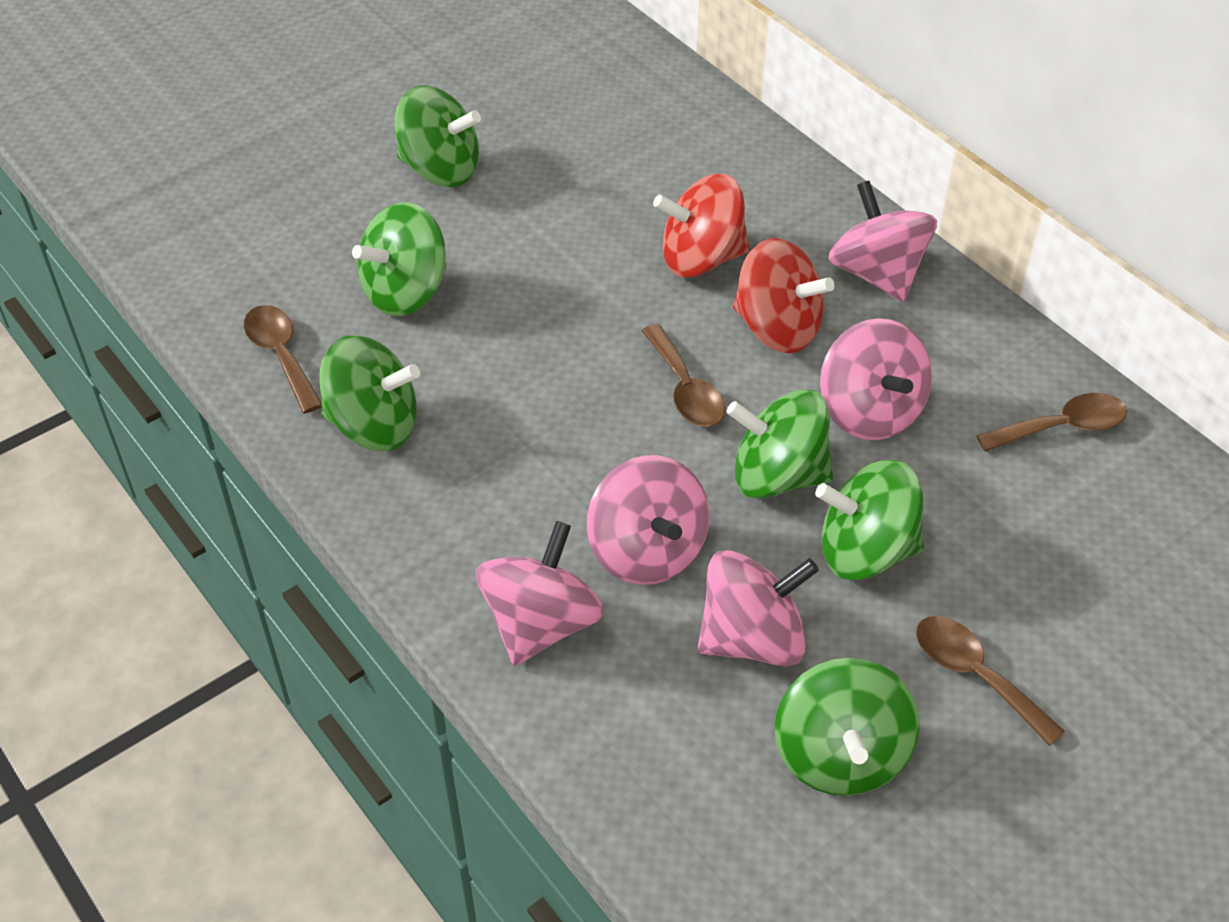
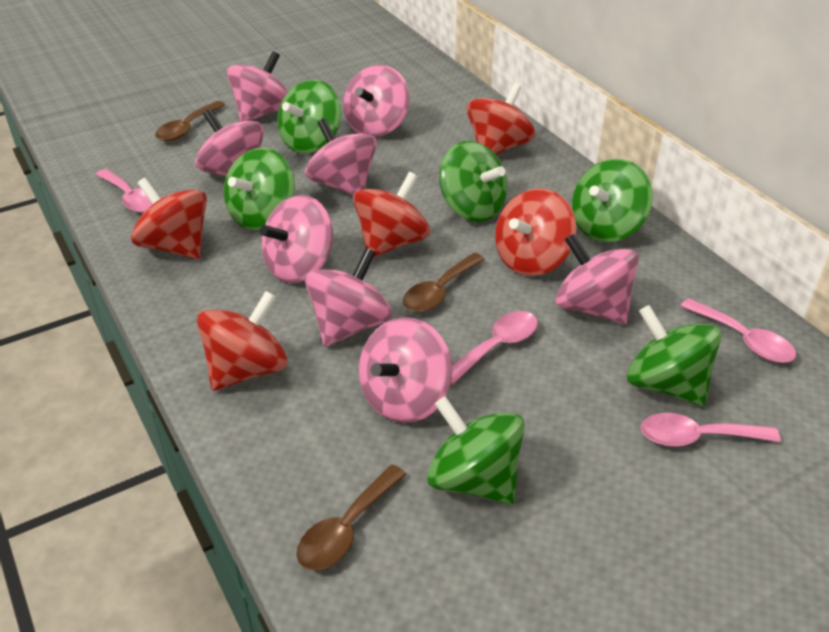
brown spoon: [244,305,322,413] [642,324,725,427] [916,616,1065,746] [976,393,1127,452] = 4 -> [155,101,225,141] [296,465,407,570] [403,253,485,312] = 3
pink spinning top: [475,521,604,666] [587,455,710,585] [698,550,819,666] [820,318,932,440] [828,181,937,302] = 5 -> [195,109,264,176] [227,51,288,122] [259,195,333,283] [305,118,377,196] [305,248,393,347] [344,65,409,137] [359,317,453,423] [556,234,639,324] = 8
pink spoon: none = 0 -> [96,169,152,213] [451,311,538,385] [641,413,781,447] [681,298,796,363] = 4
red spinning top: [653,174,750,277] [733,238,834,353] = 2 -> [131,178,207,259] [197,291,288,391] [353,172,430,257] [467,83,535,154] [495,188,576,276] = 5

